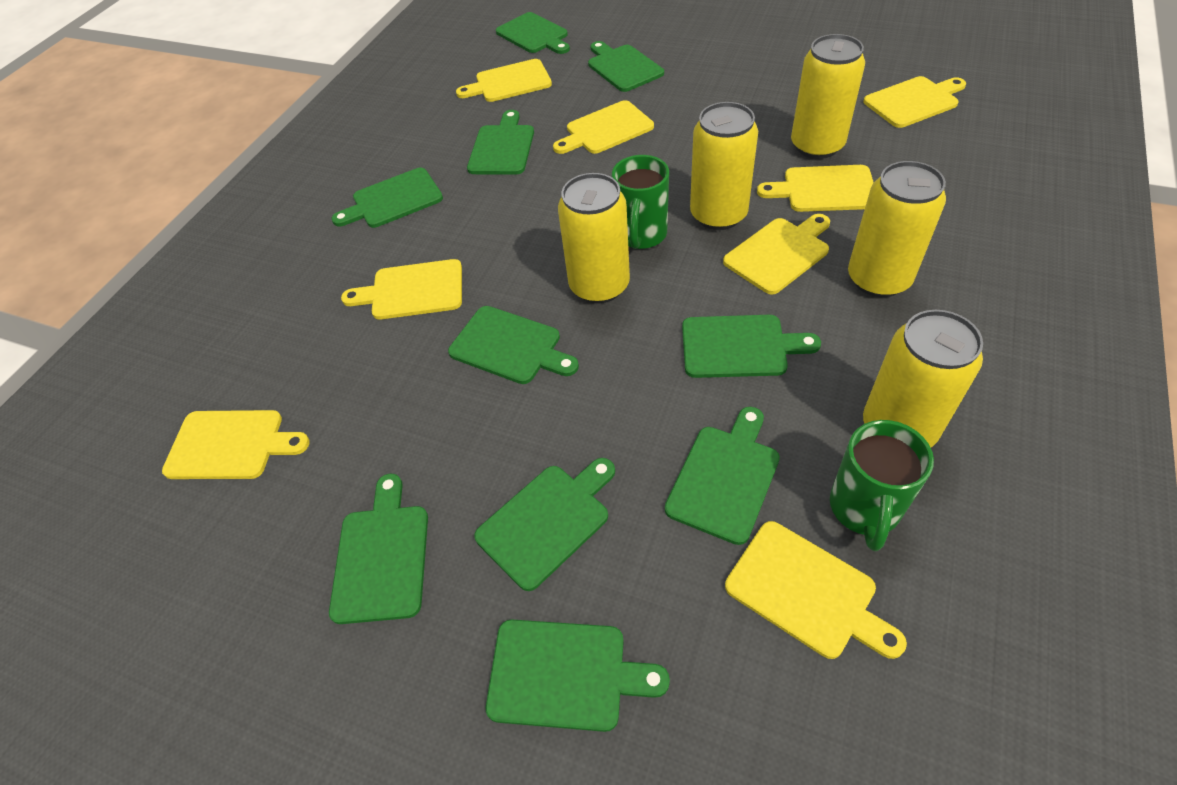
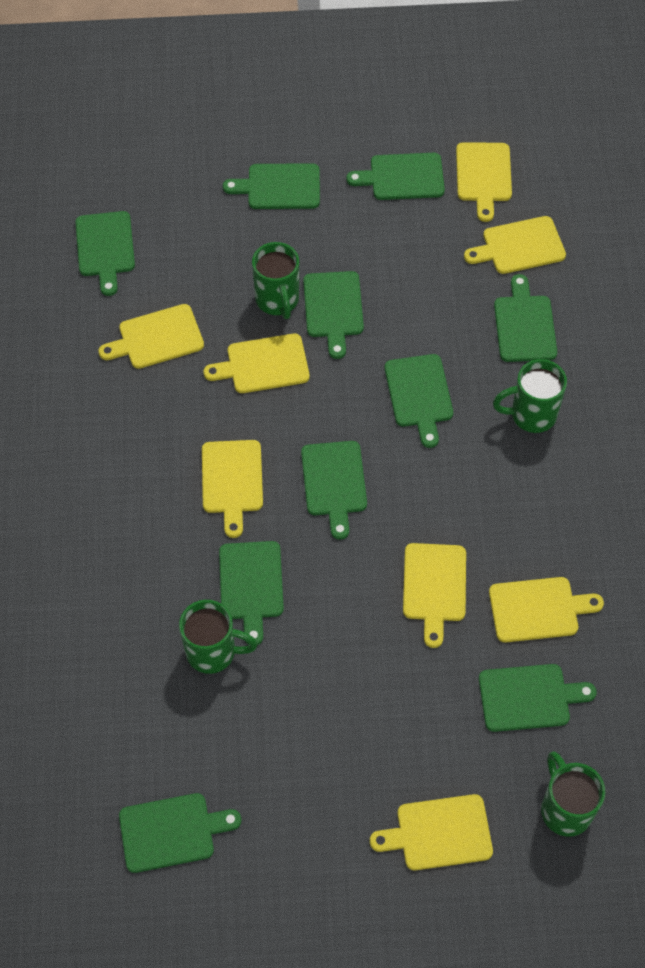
green mug: [612,155,669,249] [830,420,934,551] = 2 -> [179,600,258,674] [252,242,299,319] [493,359,567,433] [541,751,606,837] = 4
yellow can: [558,173,630,304] [690,102,758,230] [791,34,865,159] [848,161,946,297] [863,310,983,448] = 5 -> none = 0

